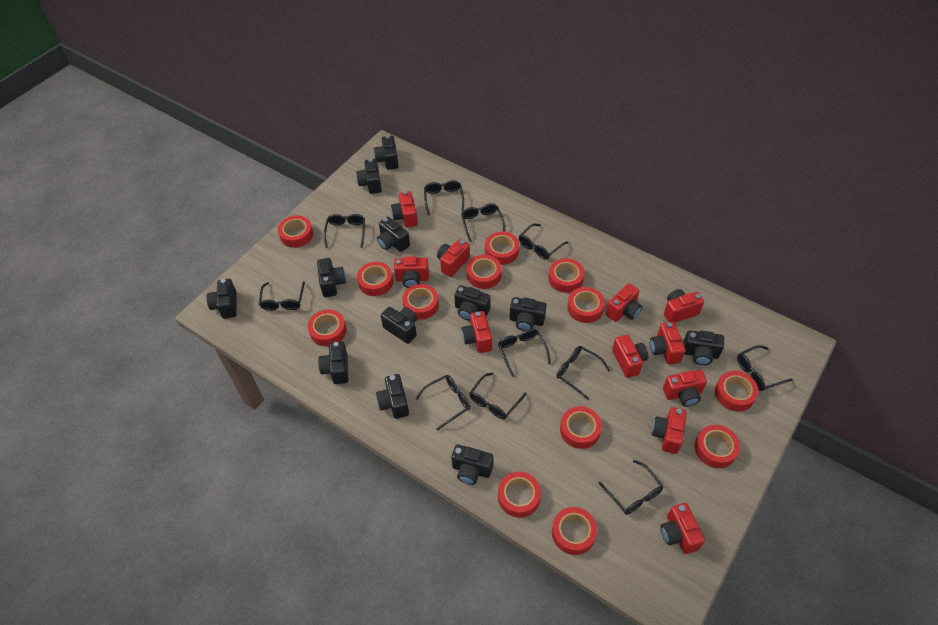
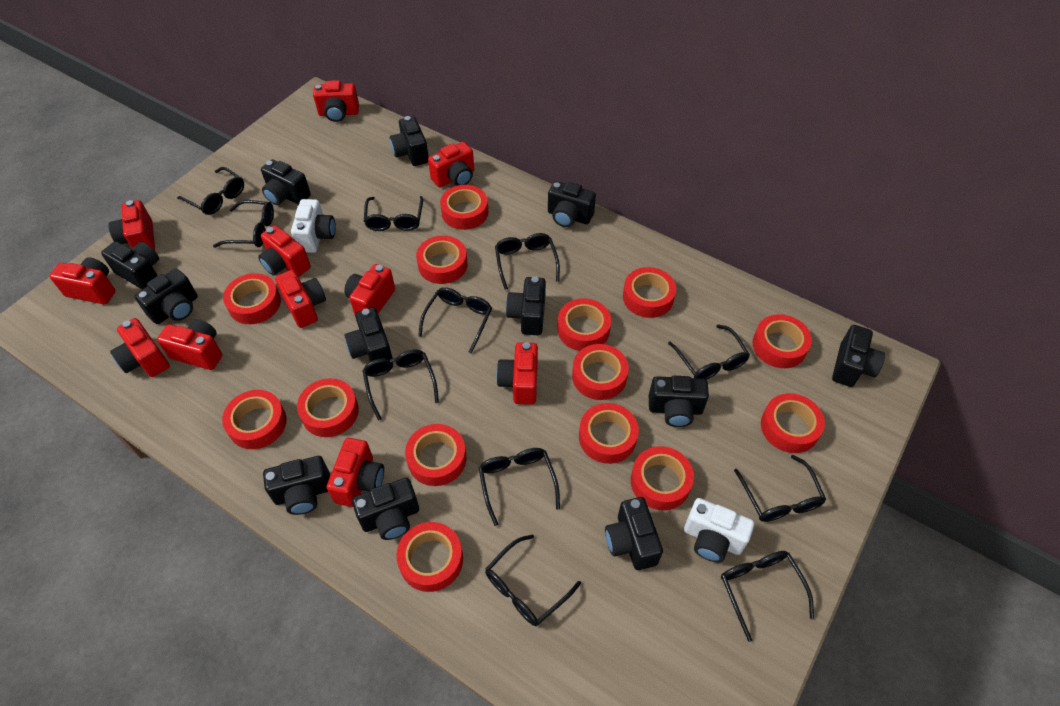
red tape: [278,215,313,248] [308,309,346,346] [357,262,393,296] [402,284,439,320] [467,255,502,289] [485,232,519,265] [498,472,541,518] [548,258,585,293] [552,507,597,555] [560,406,602,449] [567,287,605,323] [695,425,740,468] [715,371,759,411] = 13 -> [222,390,287,449] [223,273,281,324] [297,378,359,437] [396,522,463,592] [405,424,467,486] [416,236,467,284] [440,185,488,230] [557,298,611,351] [572,344,629,400] [579,403,639,464] [623,267,676,318] [631,446,694,510] [752,314,812,368] [761,393,825,453] = 14
white camera: none = 0 -> [291,199,336,253] [684,498,754,562] = 2

